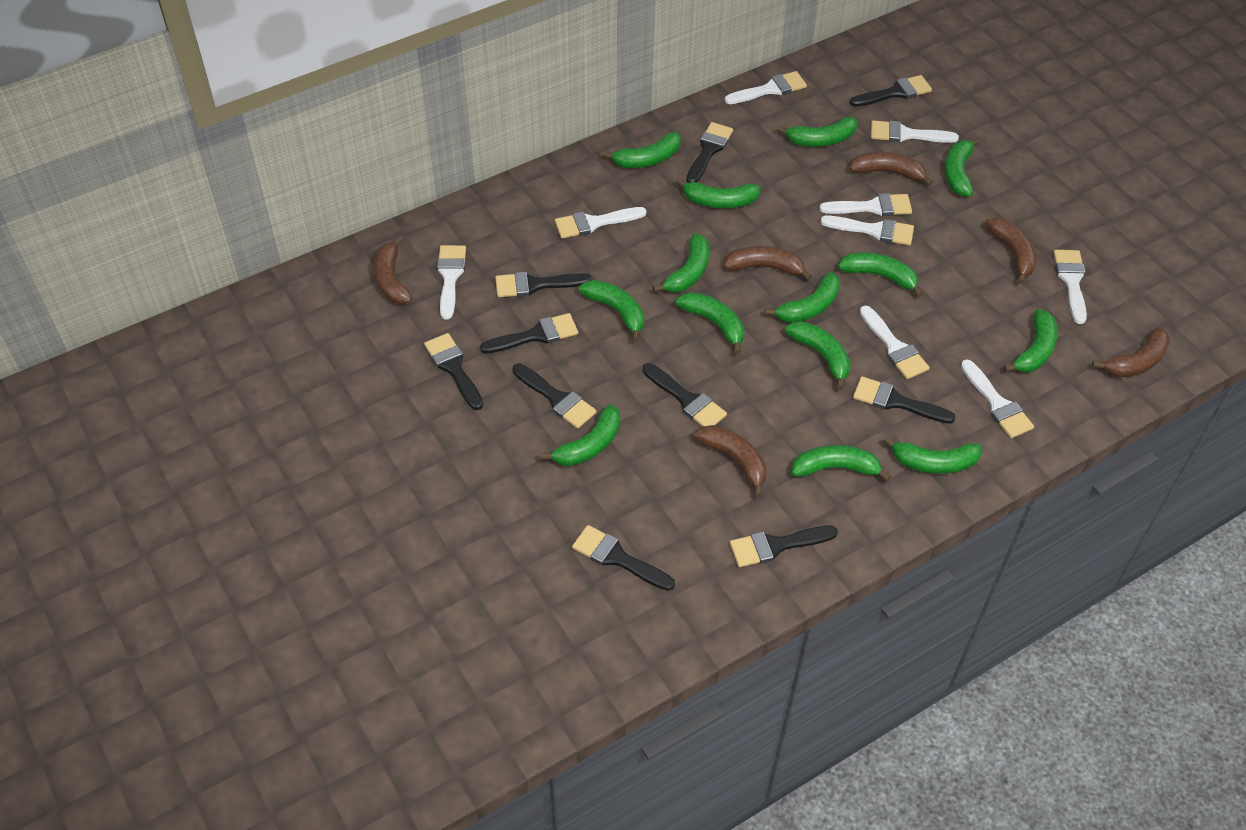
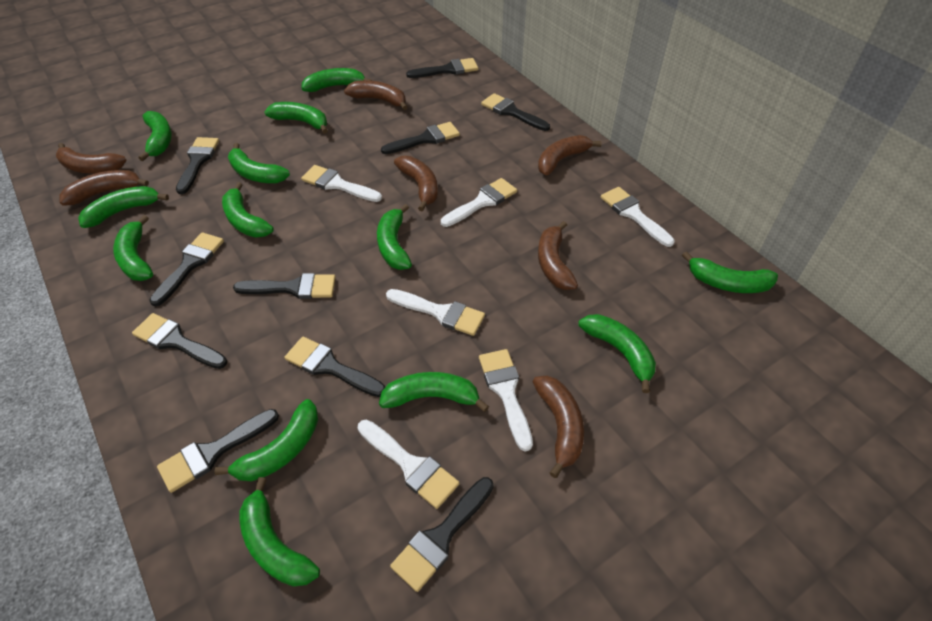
brown banana: [374,236,412,304] [694,425,767,497] [723,246,812,281] [849,152,933,186] [984,217,1037,284] [1092,327,1170,377] = 6 -> [56,143,127,173] [59,170,149,206] [344,80,408,110] [394,156,438,212] [533,376,584,478] [538,135,602,175] [538,221,578,290] = 7
green banana: [540,404,620,466] [579,280,644,342] [602,132,681,168] [653,233,709,293] [676,178,761,208] [676,292,744,354] [765,272,840,323] [777,117,857,147] [785,321,851,390] [792,445,891,481] [838,252,923,297] [883,436,982,474] [945,138,981,196] [1003,309,1058,373] = 14 -> [78,186,169,228] [113,215,153,281] [138,111,172,161] [214,399,318,481] [222,182,274,238] [228,143,290,183] [240,477,320,587] [264,102,328,134] [302,68,372,92] [377,204,412,270] [379,372,489,412] [578,314,656,393] [682,251,778,293] = 13
white brush: [437,245,466,320] [555,207,646,239] [725,71,807,104] [819,193,912,216] [820,216,914,245] [860,306,930,379] [871,120,959,143] [961,359,1034,438] [1053,250,1087,324] = 9 -> [301,165,382,202] [358,420,460,509] [386,289,485,336] [441,178,517,227] [479,349,533,451] [601,187,675,247] = 6

